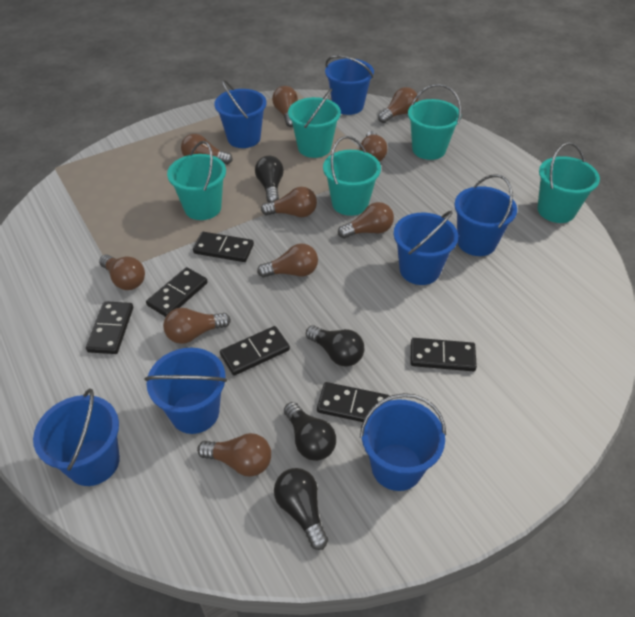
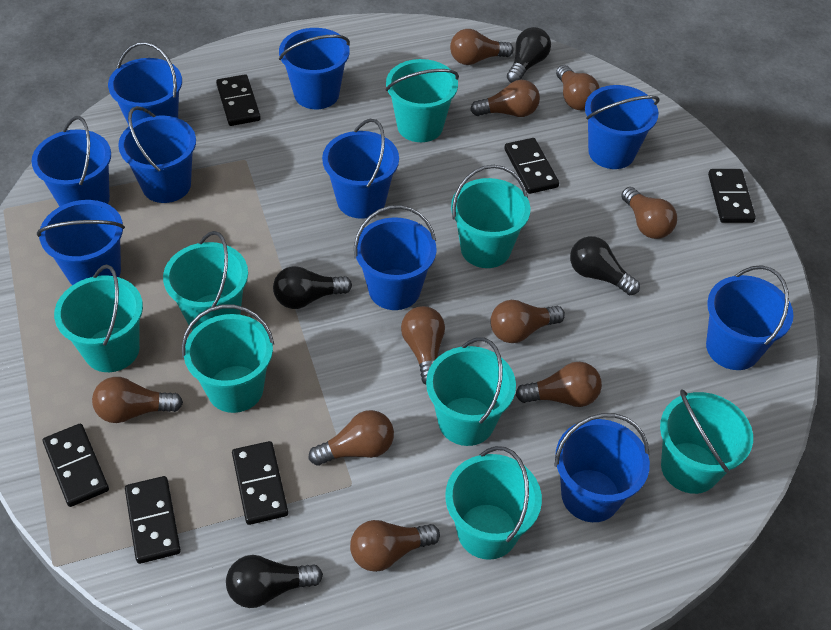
blue bucket: [33,388,120,486] [144,348,227,434] [214,79,267,148] [325,55,374,115] [360,393,446,491] [394,210,458,285] [454,174,517,256] = 7 -> [32,116,111,207] [37,200,125,285] [108,42,182,125] [118,106,196,203] [279,28,350,109] [322,119,399,219] [354,205,436,310] [554,413,650,522] [585,85,660,169] [706,265,794,370] = 10
turquoise bucket: [167,141,226,220] [288,89,341,158] [323,136,381,216] [408,84,461,160] [537,142,600,223] = 5 -> [54,265,143,372] [163,231,248,330] [182,304,274,413] [386,59,459,142] [426,337,516,446] [445,446,542,560] [451,165,531,268] [660,390,753,494] = 8

